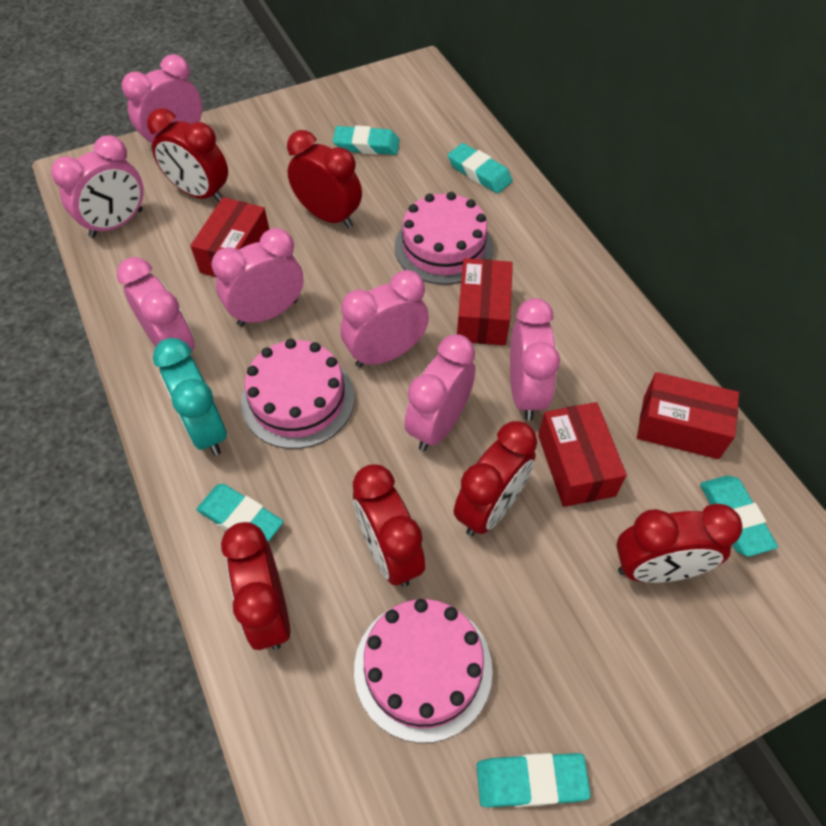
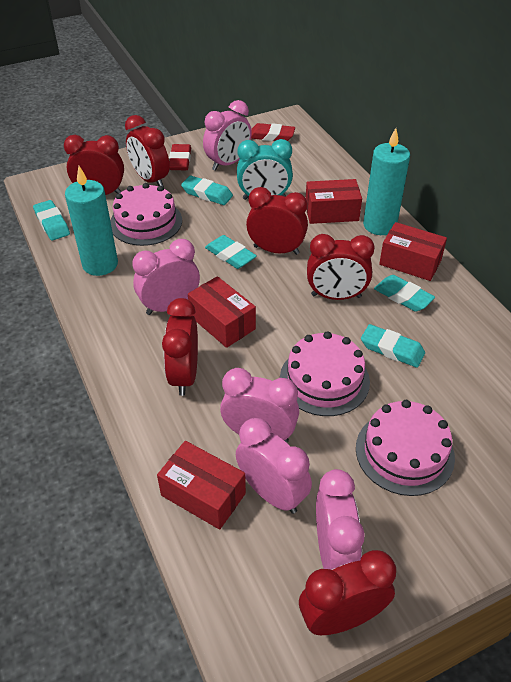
pink clock: [51,135,144,238] [117,257,195,351] [122,54,202,152] [212,228,304,327] [340,270,429,368] [404,334,476,451] [510,298,560,420] = 7 -> [132,239,200,315] [203,100,252,171] [220,368,299,443] [236,418,312,514] [316,469,365,570] = 5
red eraser: none = 0 -> [169,144,191,170] [251,123,295,141] = 2
turquoise candle: none = 0 -> [65,166,118,276] [363,128,410,235] = 2

